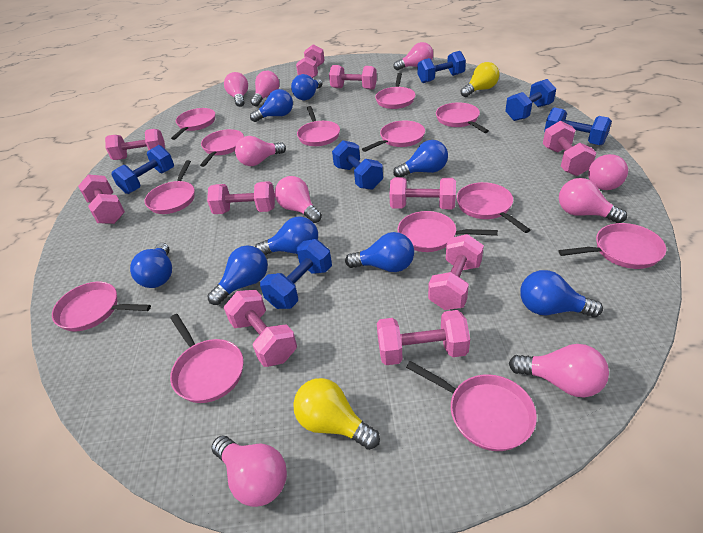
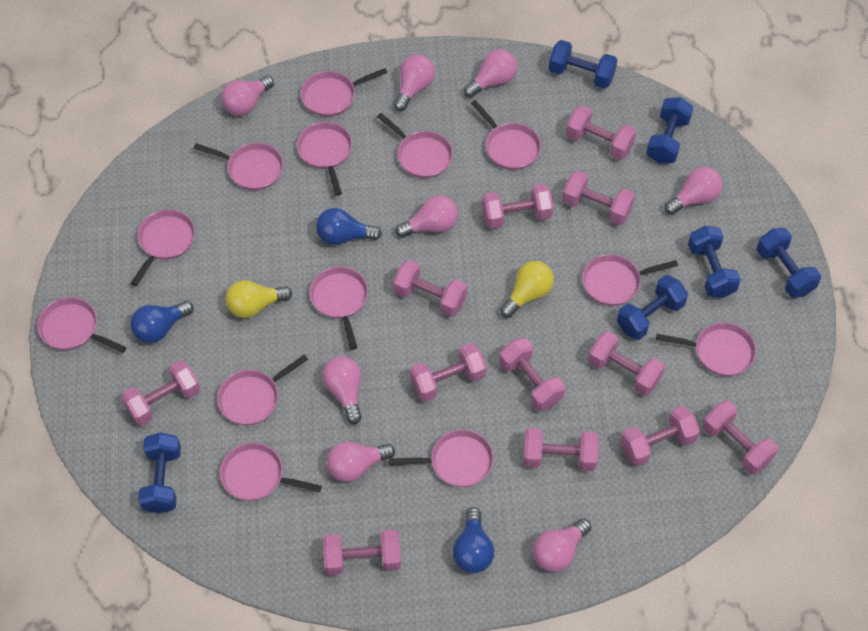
blue light bulb: [130,243,172,288] [207,245,268,305] [250,89,293,122] [255,217,318,255] [291,74,323,100] [345,232,414,272] [393,140,448,177] [520,270,603,317] = 8 -> [130,301,194,343] [316,208,382,245] [453,507,494,573] = 3
pink dumbbell: [78,174,125,224] [105,129,165,160] [207,181,275,214] [223,290,297,367] [296,44,325,78] [329,65,377,89] [377,310,470,365] [389,177,456,209] [428,234,484,310] [543,121,596,176] = 10 -> [121,360,200,426] [323,530,401,576] [393,260,467,317] [410,343,486,402] [482,184,553,229] [499,338,565,411] [523,428,599,471] [562,170,635,225] [566,106,636,160] [588,331,665,396] [620,406,700,466] [702,401,778,474] = 12
pink light bulb: [211,436,287,507] [224,72,248,107] [235,136,286,166] [250,71,280,106] [275,176,322,223] [393,42,433,70] [509,344,609,397] [559,178,627,223] [588,154,628,190] = 9 -> [222,76,274,116] [322,356,362,424] [327,442,395,482] [394,54,435,111] [395,195,458,238] [464,49,517,98] [533,518,591,572] [664,167,723,215] = 8

